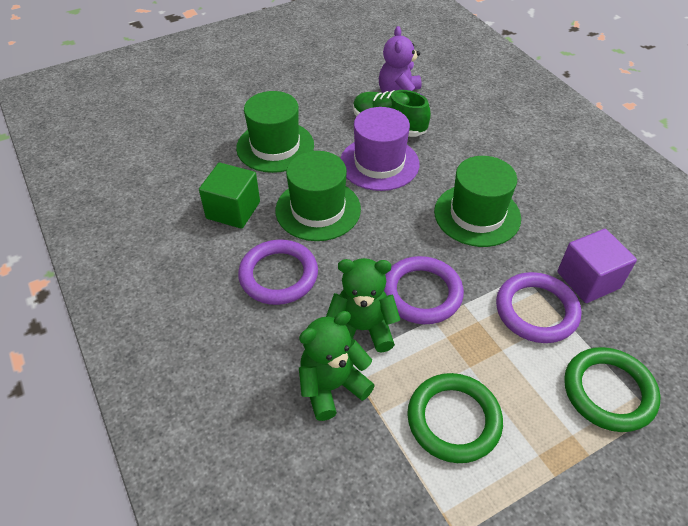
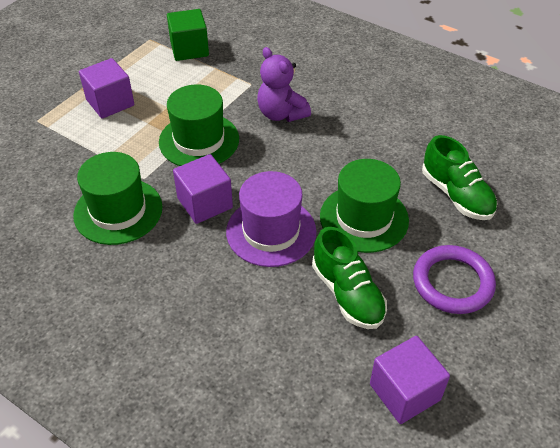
green ring: [407,373,503,463] [564,347,660,432] = 2 -> none = 0
green shoe: [353,90,431,137] = 1 -> [312,227,387,329] [422,135,498,220] = 2
green teddy bear: [299,311,375,421] [326,258,400,353] = 2 -> none = 0
purple cube: [557,229,637,303] = 1 -> [79,58,134,119] [173,154,233,224] [370,336,450,424] = 3
purple ring: [238,240,318,305] [384,256,464,324] [496,272,582,343] = 3 -> [413,245,496,314] = 1

